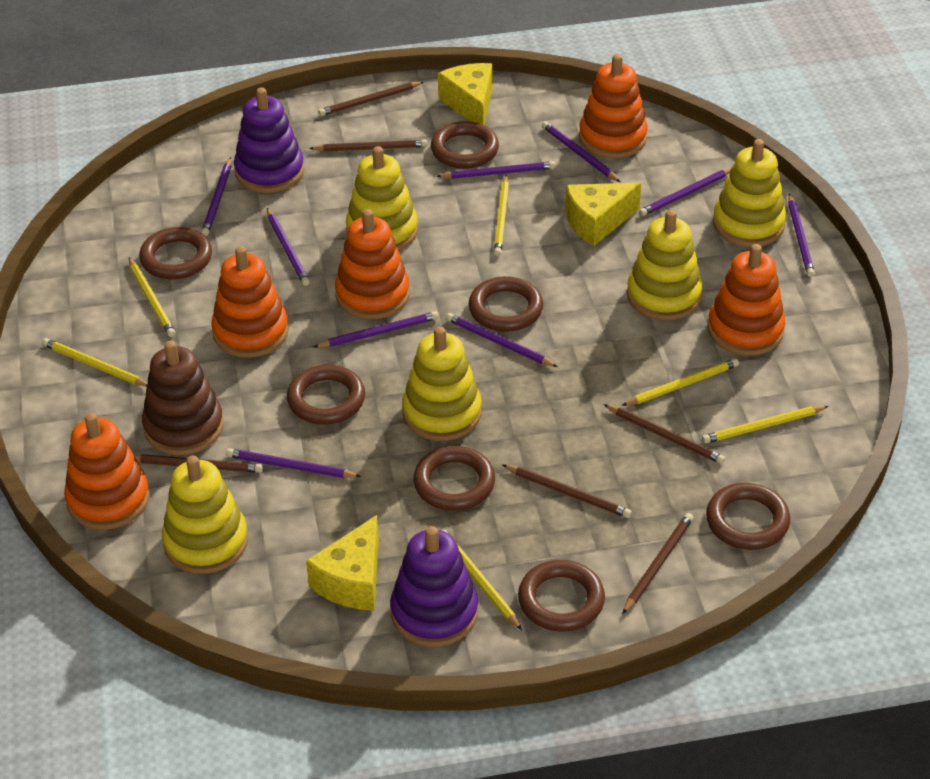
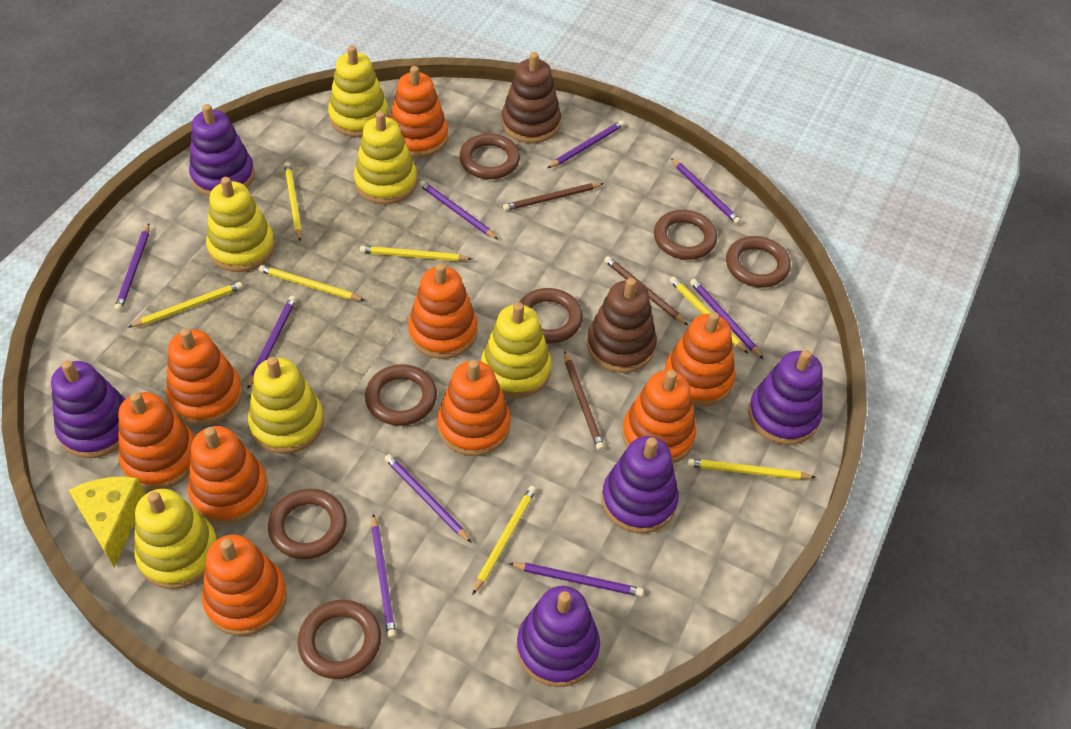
brown pencil: [134,454,263,473] [309,140,427,152] [318,82,423,116] [503,465,632,518] [604,404,725,464] [622,513,693,614] = 6 -> [503,183,604,211] [564,351,604,451] [604,256,688,325] = 3
brown stacking toy: [142,341,223,455] = 1 -> [501,52,561,143] [587,278,657,373] = 2
orange stacking toy: [64,413,150,530] [211,246,289,358] [335,209,410,319] [579,54,648,158] [708,244,785,356] = 5 -> [118,392,195,490] [166,328,243,425] [188,426,268,525] [202,535,287,636] [390,66,448,158] [408,263,478,359] [437,360,511,456] [622,370,696,464] [664,312,736,407] = 9
purple stacking toy: [234,88,304,193] [390,526,478,647] = 2 -> [51,360,125,458] [189,104,255,197] [517,586,600,687] [602,436,679,534] [748,350,823,445] = 5
yellow cheese: [306,515,379,610] [438,63,493,125] [565,183,641,246] = 3 -> [69,476,145,567] = 1
yellow pencil: [42,338,148,387] [129,258,176,337] [442,530,522,630] [494,175,509,256] [621,358,739,406] [702,406,828,444] = 6 -> [128,282,243,328] [258,265,365,301] [284,162,302,241] [360,246,472,261] [472,486,536,595] [670,277,748,353] [687,459,816,480] = 7
yellow stacking toy: [162,455,248,574] [346,146,418,251] [402,326,482,441] [627,210,702,320] [713,139,786,247] = 5 -> [134,489,217,589] [206,177,275,272] [248,357,324,454] [328,45,389,137] [354,111,417,205] [481,302,552,398] = 6

